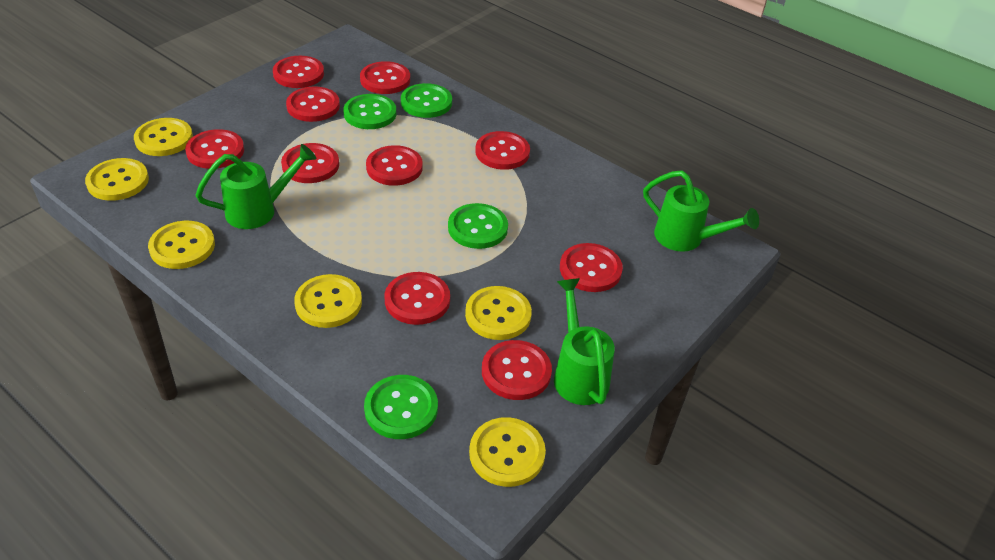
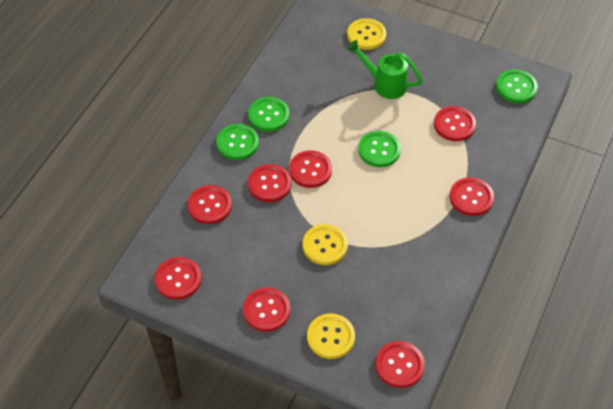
green watering can: [196,144,316,229] [554,278,615,405] [643,170,759,252] = 3 -> [347,40,422,99] = 1
red button: [185,129,244,169] [273,56,324,88] [281,143,339,183] [286,87,340,122] [360,61,410,94] [366,145,423,186] [385,272,450,325] [475,131,530,170] [482,340,552,400] [560,243,623,292] = 10 -> [155,257,202,300] [187,185,232,224] [243,287,290,332] [248,164,291,202] [289,150,332,188] [375,341,425,388] [434,106,476,141] [450,177,494,216] = 8
yellow button: [85,158,149,201] [134,118,193,156] [148,221,215,269] [294,274,362,328] [465,286,532,340] [469,417,546,487] = 6 -> [303,224,348,265] [307,314,355,359] [347,18,386,50] = 3

